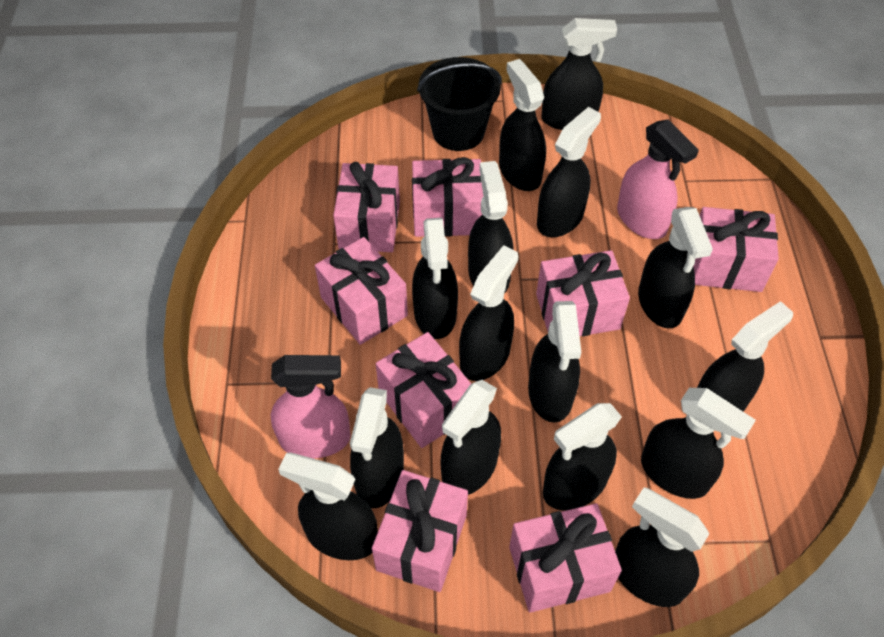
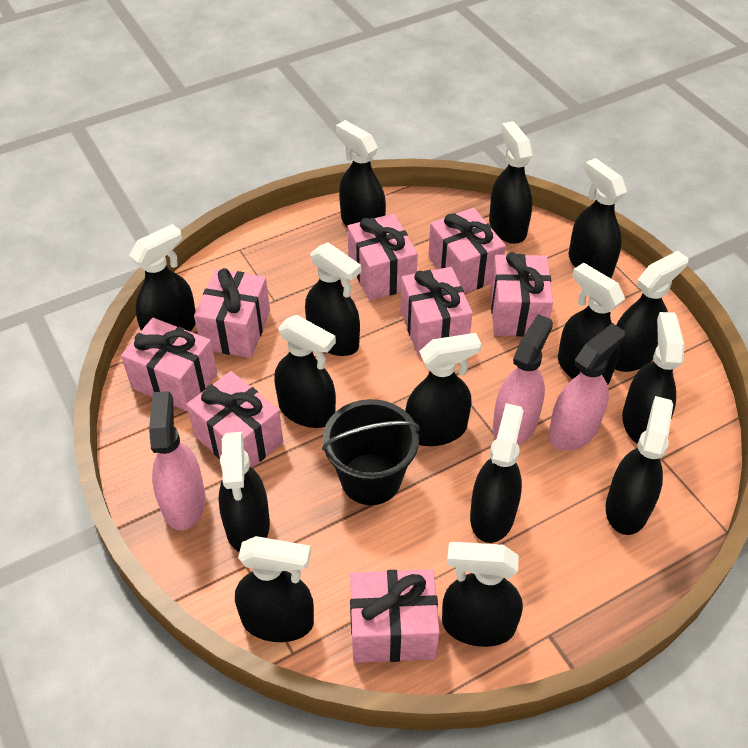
pink spray bottle: [271,355,350,459] [617,120,699,239] = 2 -> [149,391,205,530] [493,314,553,445] [548,323,625,451] = 3

